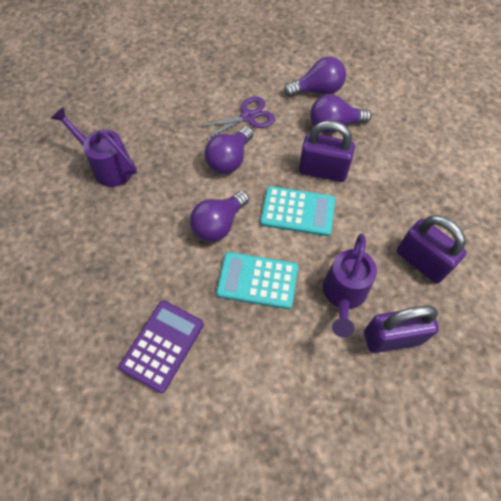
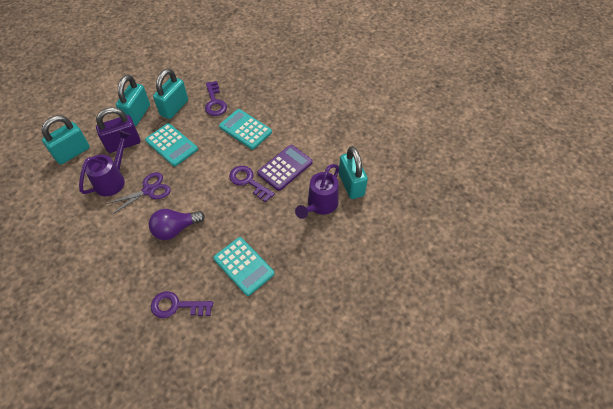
purple key: none = 0 -> [151,291,213,318] [205,81,227,116] [229,166,275,202] = 3
purple light bulb: [190,191,249,242] [205,126,254,174] [284,57,346,97] [310,95,372,133] = 4 -> [149,209,205,240] = 1
purple padlock: [299,121,355,182] [364,306,439,353] [397,215,467,284] = 3 -> [96,107,140,153] = 1
turquoise calculator: [216,252,298,309] [260,186,335,236] = 2 -> [145,123,198,166] [213,237,275,296] [219,109,272,149] = 3
turquoise padlock: none = 0 -> [41,115,90,165] [116,75,150,126] [153,69,188,119] [339,146,368,199] = 4

